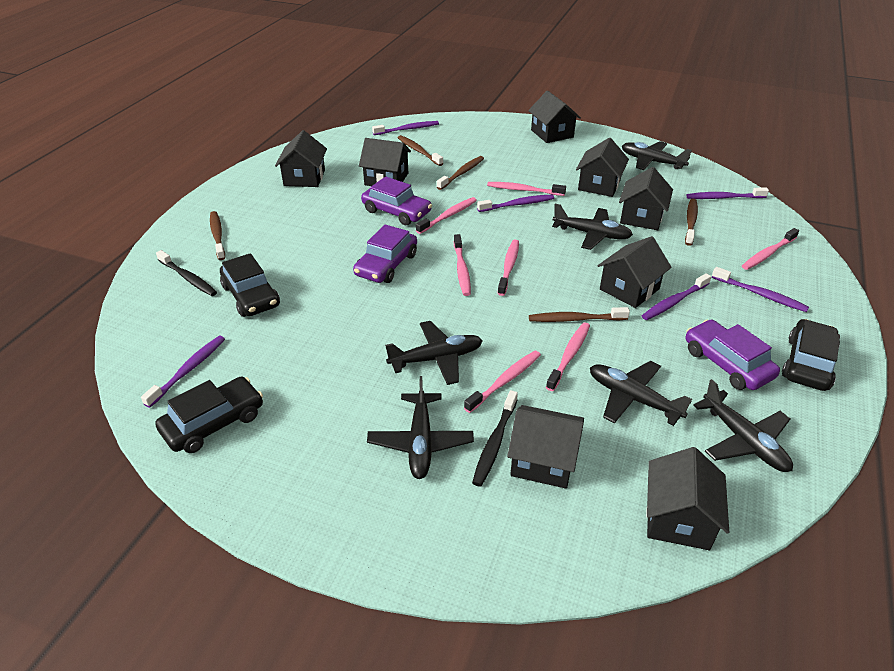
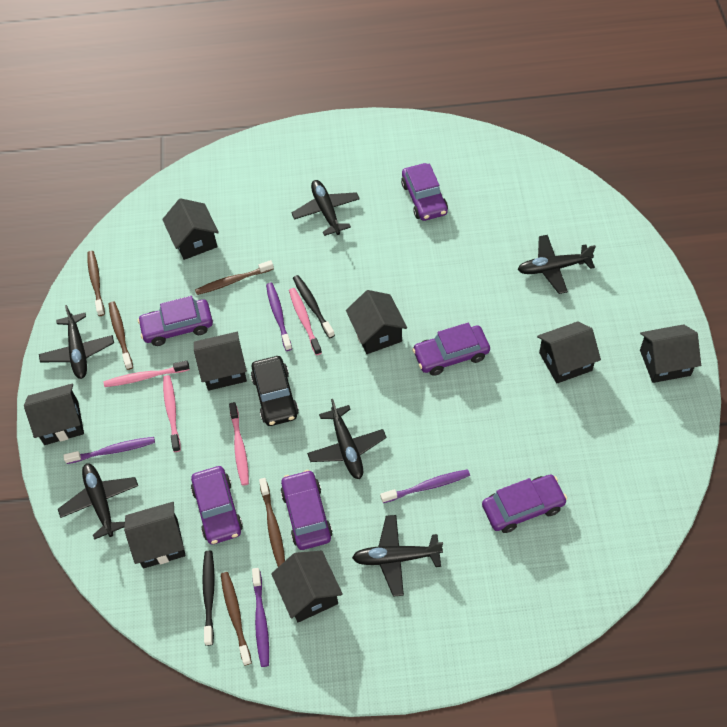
black car: [155,377,263,453] [220,253,280,317] [782,319,840,391] = 3 -> [251,356,299,426] = 1
pink toothbrush: [416,197,477,234] [454,234,471,296] [464,351,541,413] [487,182,566,196] [497,240,519,296] [546,322,590,391] [742,228,799,270] = 7 -> [104,361,189,387] [163,375,181,452] [229,402,249,486] [289,288,322,355] = 4
purple car: [353,224,417,283] [361,177,432,225] [686,320,780,390] = 3 -> [138,296,213,346] [191,466,243,545] [281,470,333,550] [401,163,448,221] [412,323,490,376] [482,475,567,533] = 6
purple toothbrush: [141,336,225,408] [372,121,439,135] [477,195,554,212] [642,273,711,320] [687,188,769,199] [712,267,809,312] = 6 -> [63,437,155,464] [252,568,269,667] [266,283,292,351] [380,469,470,503] = 4

